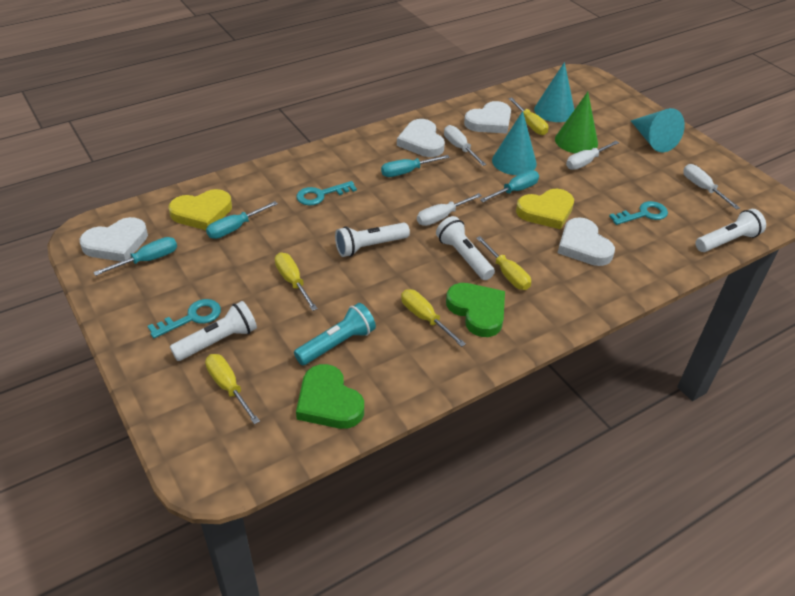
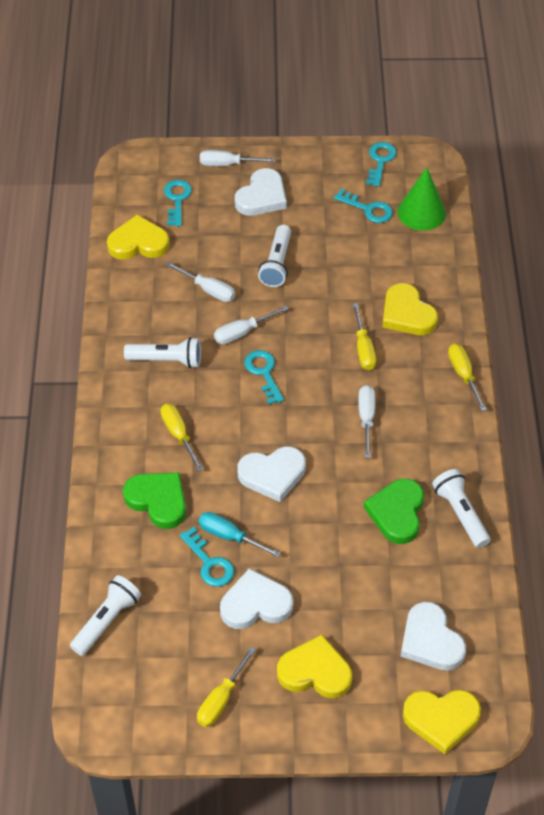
turquoise cone: [492,111,537,175] [534,62,575,122] [631,108,685,152] = 3 -> none = 0
turquoise flashlight: [294,303,376,365] = 1 -> none = 0
turquoise key: [148,299,221,338] [296,181,357,206] [609,201,668,225] = 3 -> [164,180,192,226] [180,527,234,587] [244,350,284,404] [334,189,393,223] [366,142,397,187] = 5
turquoise screwdriver: [93,237,177,276] [206,201,278,239] [381,155,450,177] [480,170,539,202] = 4 -> [199,512,281,558] = 1
yellow heart: [169,189,232,230] [516,189,574,229] = 2 -> [107,215,170,260] [277,635,352,698] [382,283,438,335] [403,690,481,754] = 4
yellow screwdriver: [205,354,260,424] [275,253,318,311] [401,289,466,347] [476,236,531,290] [508,98,549,135] = 5 -> [160,404,204,472] [197,647,256,727] [352,303,377,370] [448,343,487,411] = 4

